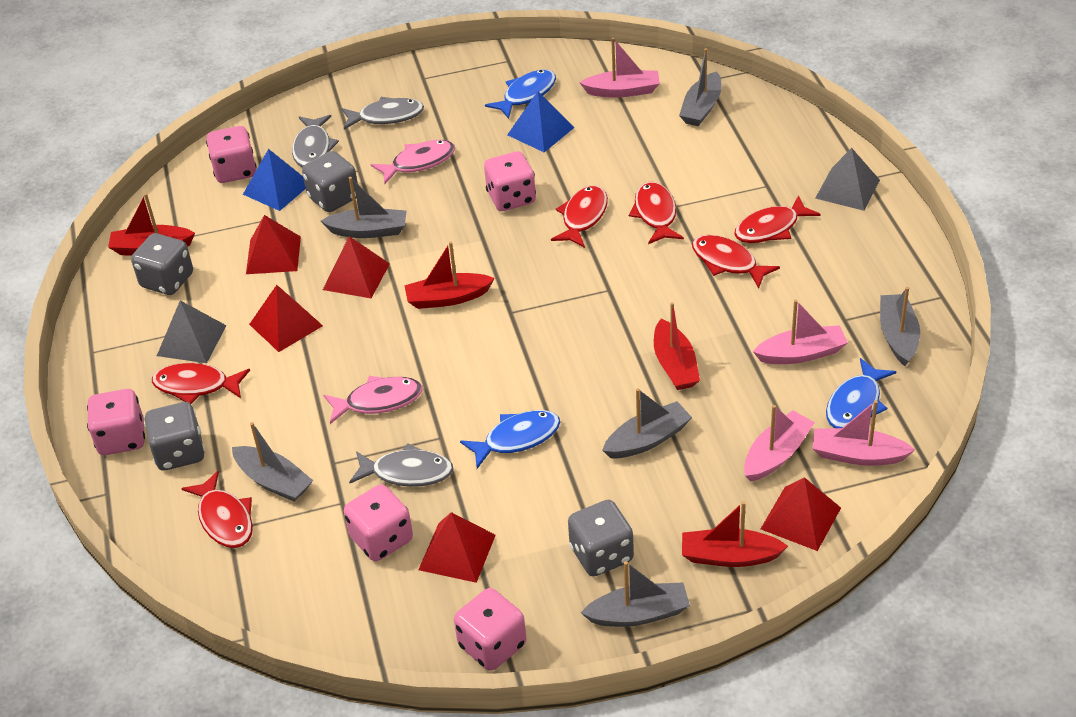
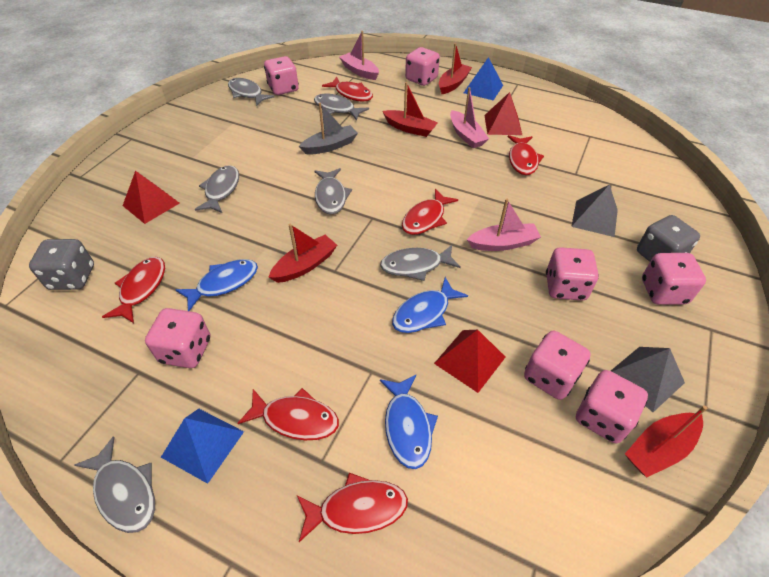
grey boat: [232,422,313,502] [321,177,407,238] [581,561,690,627] [602,388,692,458] [679,48,721,126] [880,287,920,366] = 6 -> [299,103,358,155] = 1
grey dice: [131,233,193,295] [144,402,205,471] [302,151,358,212] [568,500,634,576] = 4 -> [29,239,94,290] [637,215,700,262] = 2
grey fish: [292,115,339,168] [341,97,424,130] [349,443,453,487] = 3 -> [75,436,155,533] [195,165,239,213] [228,78,274,106] [314,94,369,120] [314,168,352,214] [380,245,461,281] = 6
pink boat: [579,37,660,98] [744,405,815,482] [753,299,848,364] [812,400,915,466] = 4 -> [339,31,379,80] [450,87,489,148] [467,199,541,251] = 3
pink dice: [87,389,145,455] [206,126,257,183] [344,484,413,561] [454,588,526,671] [484,151,536,211] = 5 -> [145,308,210,368] [264,56,299,95] [405,47,440,86] [524,331,591,400] [546,247,599,301] [576,370,648,444] [642,253,706,305] = 7
pink fish: [323,376,423,424] [371,140,455,184] = 2 -> none = 0
red pyramid: [246,215,301,274] [249,285,323,352] [323,236,390,298] [418,512,496,583] [761,477,841,551] = 5 -> [123,171,180,224] [434,330,506,393] [484,92,522,135] = 3

